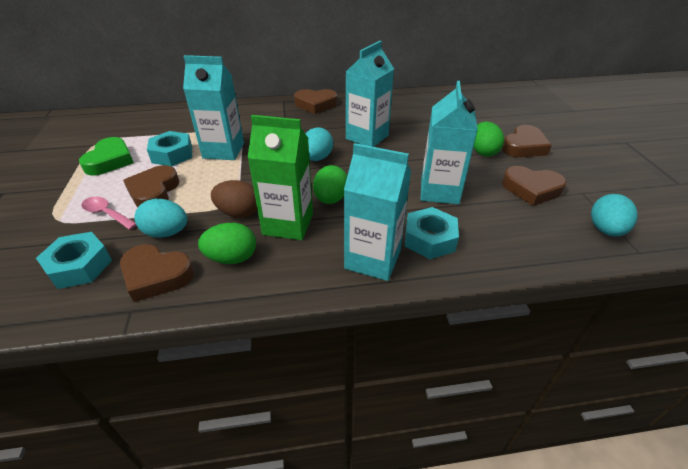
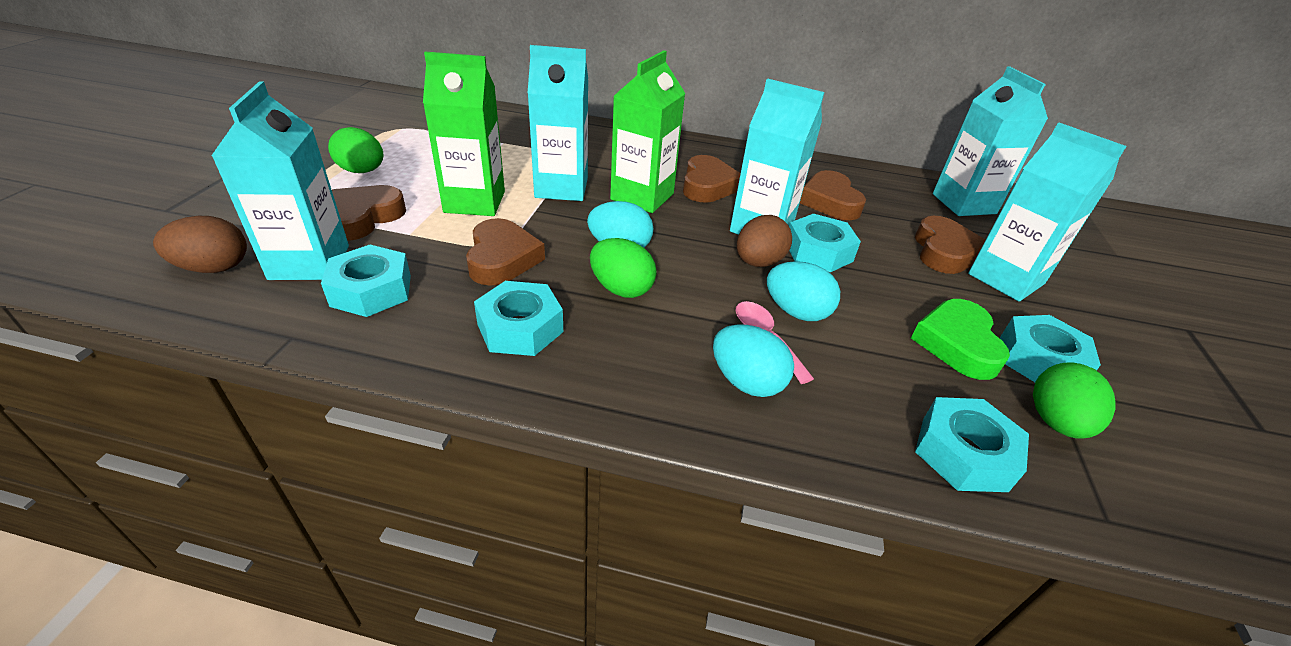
brown egg: [211,180,257,218] = 1 -> [153,216,247,273] [737,215,792,267] = 2
green carton: [247,115,313,240] = 1 -> [423,52,505,216] [610,50,686,213] = 2
turquoise carton: [183,55,244,160] [344,143,411,281] [346,41,394,147] [420,81,478,204] = 4 -> [211,81,349,280] [528,45,588,201] [730,79,825,235] [933,66,1048,216] [968,123,1127,301] = 5
turquoise nut: [36,232,112,289] [147,131,192,167] [405,207,459,259] = 3 -> [321,245,411,317] [474,281,563,356] [789,214,861,272] [915,397,1029,492] [1000,315,1101,382] = 5

